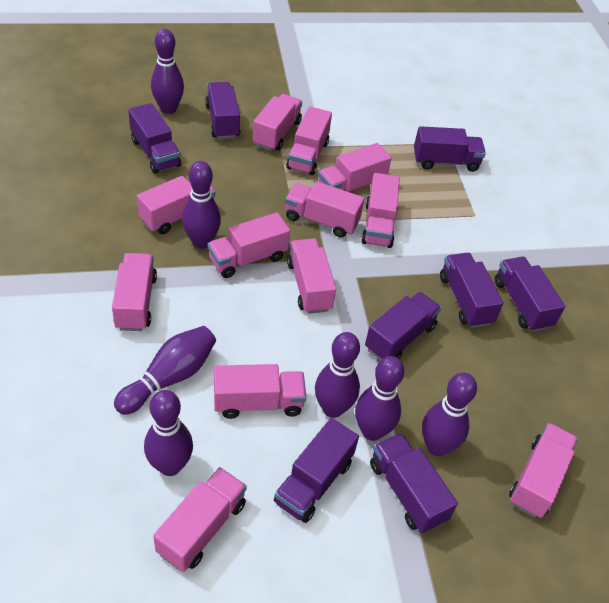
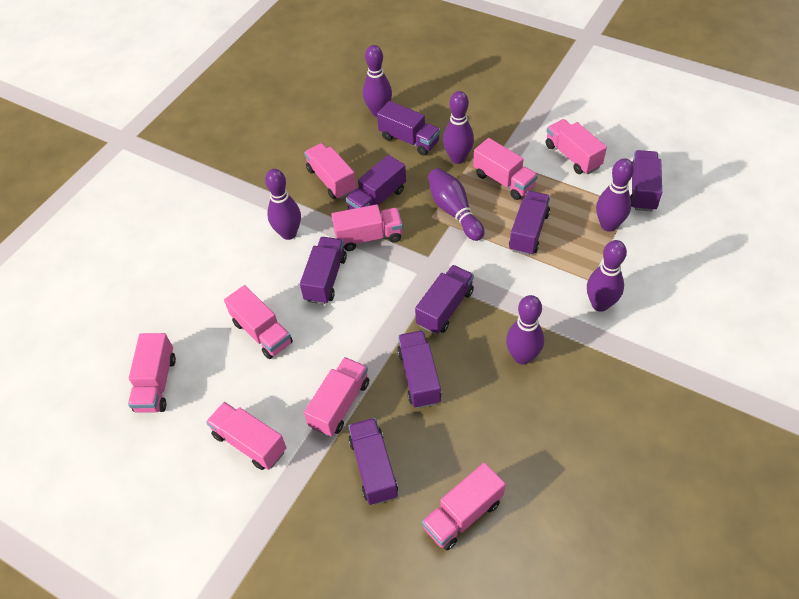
pink truck: [112,253,157,331] [137,176,216,234] [153,467,247,572] [208,212,290,278] [214,364,306,419] [253,94,302,151] [285,181,364,238] [286,106,332,175] [287,238,336,314] [318,143,392,192] [361,173,400,248] [509,423,578,518] = 12 -> [128,333,176,413] [206,402,287,470] [224,285,293,359] [304,143,356,199] [304,357,369,436] [331,204,403,251] [422,463,506,551] [473,138,538,200] [546,119,607,175] = 9

